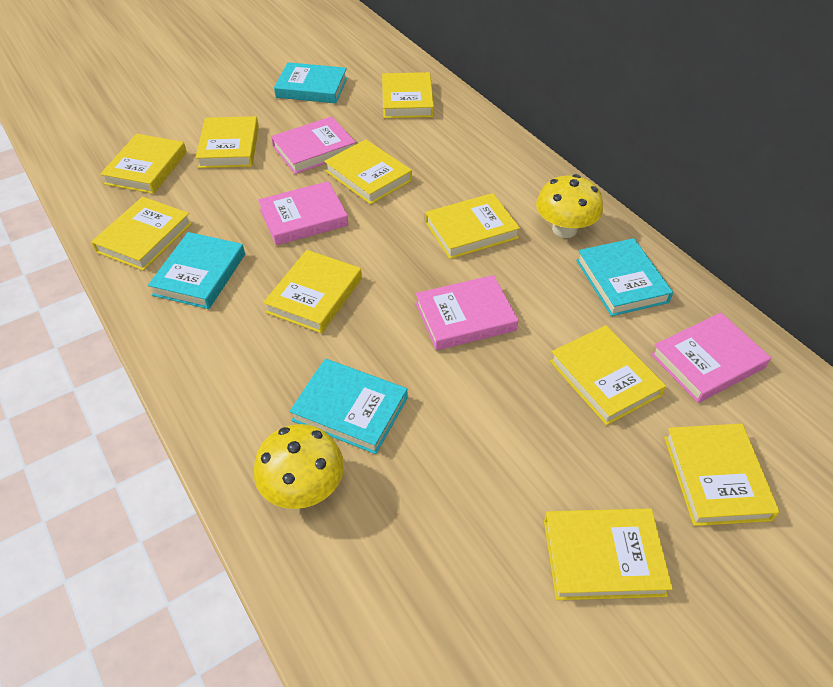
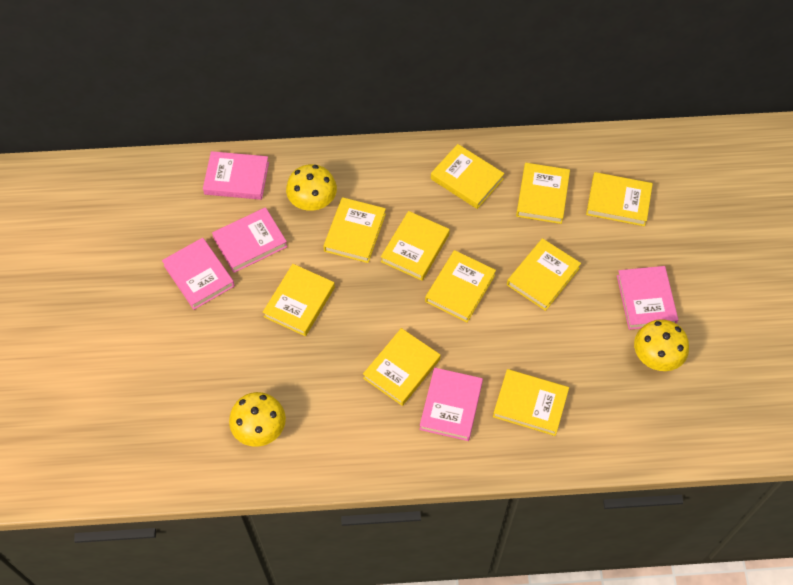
pink book: [258,181,348,245] [271,116,356,174] [416,275,518,350] [651,313,771,403] = 4 -> [162,238,235,310] [203,151,269,200] [212,207,288,273] [419,368,483,441] [617,266,678,330] = 5
turquoise book: [148,232,245,309] [274,62,347,103] [289,359,407,454] [576,238,673,316] = 4 -> none = 0
yellow mushroom: [254,424,344,509] [536,174,603,238] = 2 -> [229,392,286,447] [286,164,337,211] [634,319,689,371] = 3

